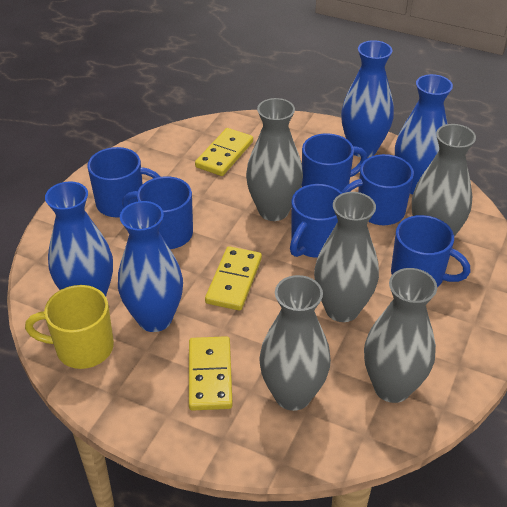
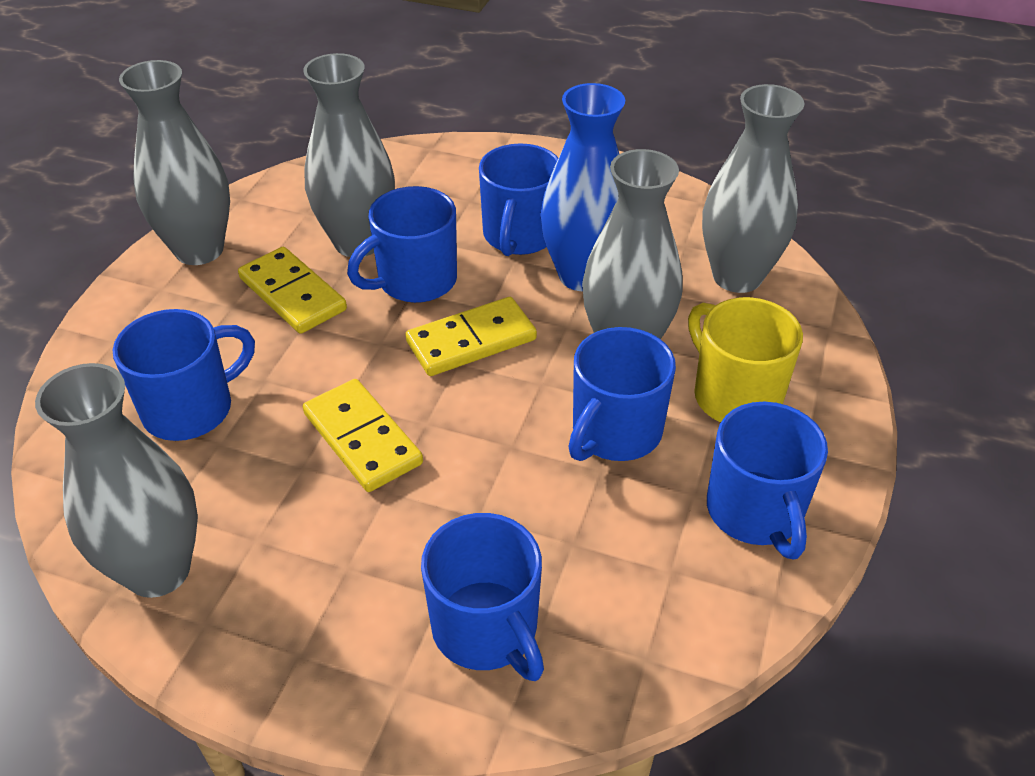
blue vase: [45,181,113,296] [118,201,183,332] [341,40,394,158] [395,74,453,194] = 4 -> [540,83,625,291] = 1

